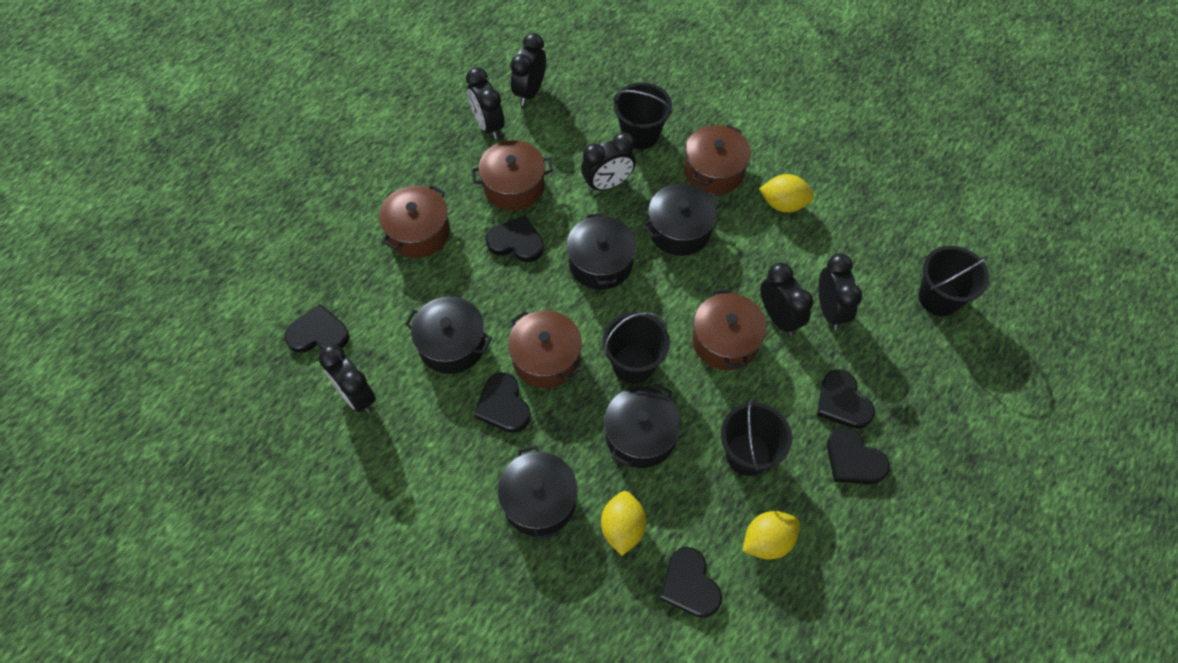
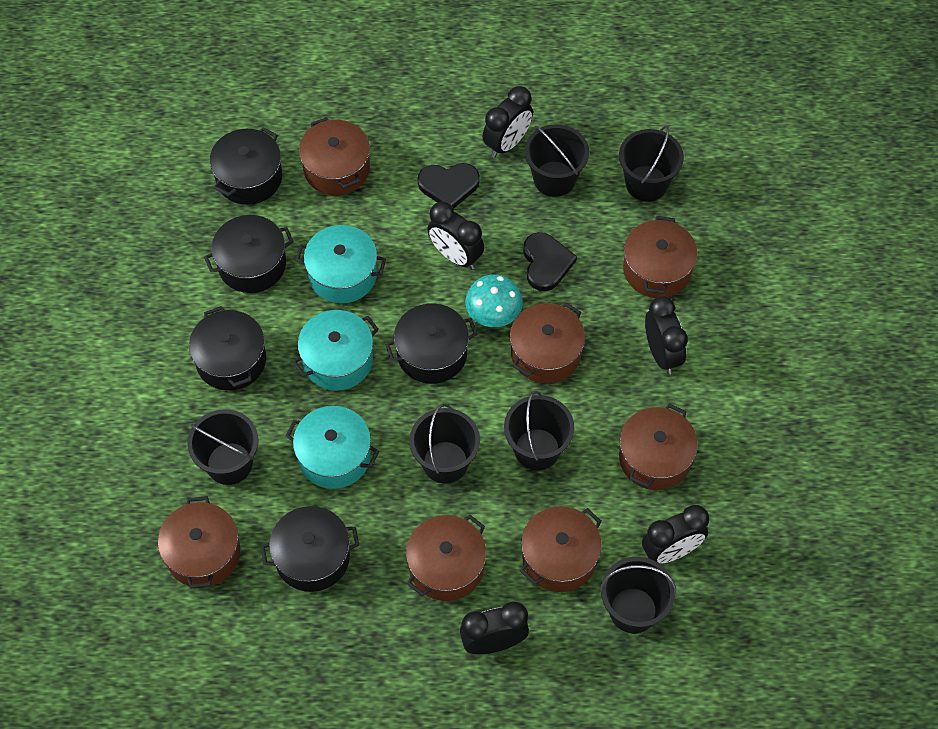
black bucket: [602,312,670,384] [614,83,672,149] [721,399,792,476] [919,246,989,316] = 4 -> [187,409,258,485] [409,404,480,484] [504,391,574,470] [525,124,589,197] [600,557,676,633] [619,126,684,201] = 6
black clock: [319,344,376,413] [466,67,505,139] [510,33,546,106] [581,132,636,192] [760,263,813,336] [818,253,862,330] = 6 -> [427,202,484,269] [460,601,529,654] [482,86,533,158] [642,505,709,564] [645,296,688,374] = 5
black heart: [284,304,349,353] [474,372,531,433] [486,215,544,262] [659,547,722,618] [817,369,875,429] [827,427,890,484] = 6 -> [418,163,480,209] [523,232,577,291] = 2
brown pot: [379,185,450,258] [471,140,553,211] [508,310,582,388] [684,124,751,195] [692,289,767,370] = 5 -> [158,496,240,589] [299,117,370,195] [406,515,486,601] [510,302,585,384] [520,506,602,592] [619,404,698,490] [623,216,697,298] = 7
turquoise mushroom: none = 0 -> [465,274,523,327] = 1
turquoise pot: none = 0 -> [286,406,379,489] [292,310,379,390] [296,225,386,303] = 3
yellow lemon: [601,491,646,556] [743,511,800,559] [759,174,814,213] = 3 -> none = 0

